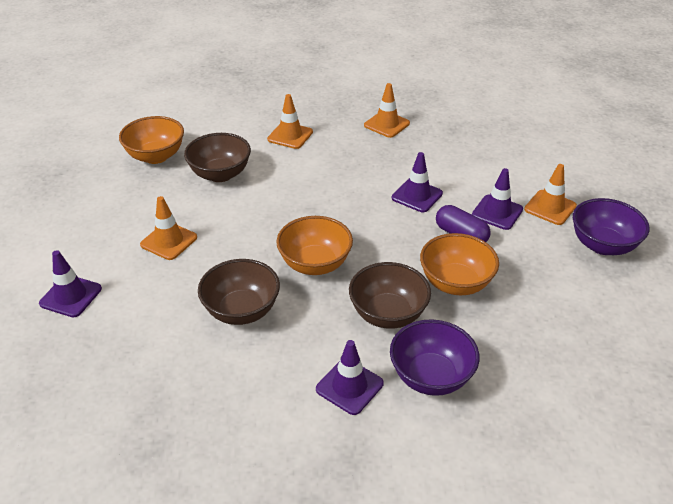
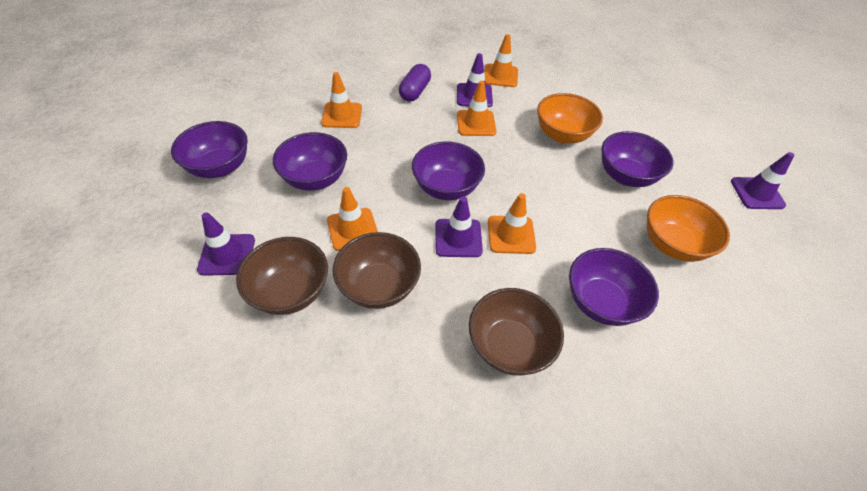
orange bowl: [119,116,184,164] [276,216,353,275] [420,233,499,295] = 3 -> [537,93,603,144] [647,195,730,262] = 2
orange traffic cone: [140,196,197,260] [267,94,313,149] [364,83,410,138] [524,164,577,225] = 4 -> [321,72,362,128] [327,187,378,251] [457,81,496,136] [484,34,518,87] [488,193,536,254] = 5
purple bowl: [390,319,480,396] [573,198,650,255] = 2 -> [171,121,248,178] [273,132,347,191] [412,141,485,200] [569,248,659,326] [601,131,673,187] = 5

